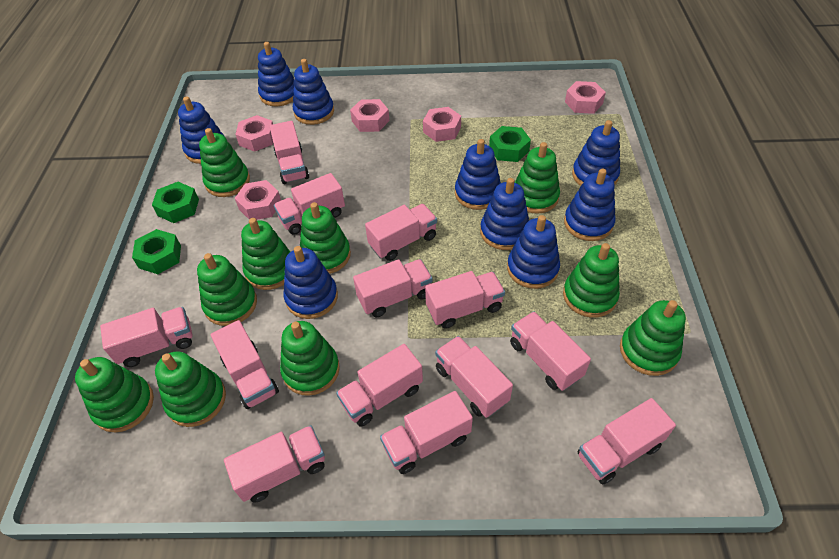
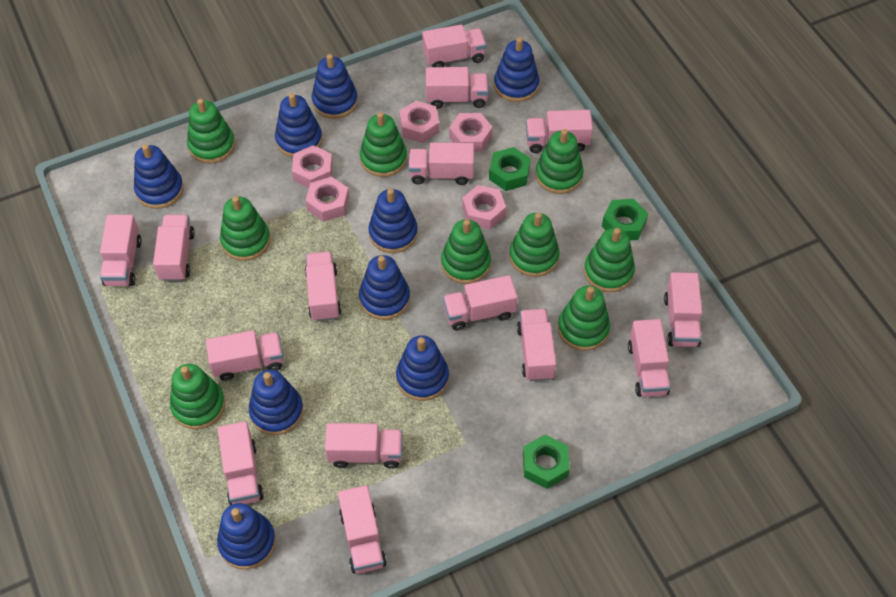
green stacking toy: [75,357,154,432] [155,351,226,427] [197,253,257,326] [199,128,250,197] [241,218,290,290] [280,321,340,396] [300,202,351,274] [515,142,560,214] [563,243,620,318] [620,300,686,376] = 10 -> [170,364,225,429] [187,99,235,163] [220,196,270,261] [360,112,407,177] [441,219,491,284] [509,212,559,277] [536,129,584,194] [558,286,610,351] [584,228,635,292] = 9
pink truck: [100,307,193,367] [211,320,279,409] [224,425,325,503] [270,121,309,184] [274,173,345,235] [336,344,423,427] [353,259,433,317] [365,204,437,261] [380,391,473,474] [425,271,505,329] [435,336,513,418] [510,311,591,391] [577,398,676,484] = 13 -> [100,215,142,286] [153,215,195,281] [206,330,284,381] [217,421,264,505] [305,251,341,321] [325,423,403,469] [338,485,387,574] [408,142,474,185] [422,25,487,67] [426,67,489,109] [443,275,518,330] [517,309,556,381] [526,110,593,153] [628,319,671,397] [664,272,702,347] = 15

